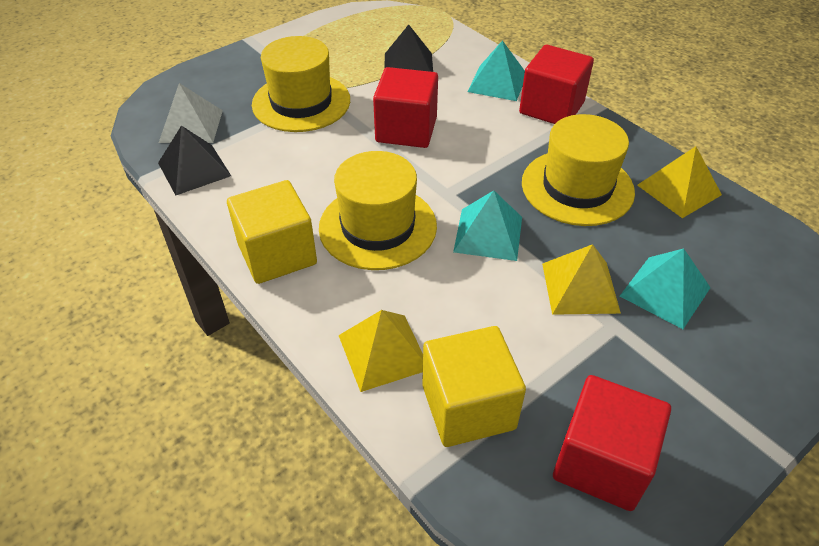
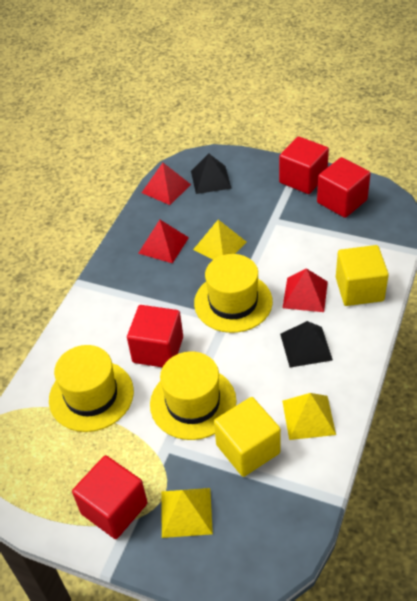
red cube: [373,67,438,148] [519,45,594,124] [553,375,671,511] = 3 -> [72,455,148,539] [127,305,183,368] [279,136,329,194] [317,157,371,218] = 4
red pyramid: none = 0 -> [138,220,189,263] [142,163,191,205] [283,268,328,312] = 3
turquoise pyramid: [453,190,522,261] [467,40,525,101] [620,248,711,329] = 3 -> none = 0
white pyramid: [159,83,223,143] = 1 -> none = 0

